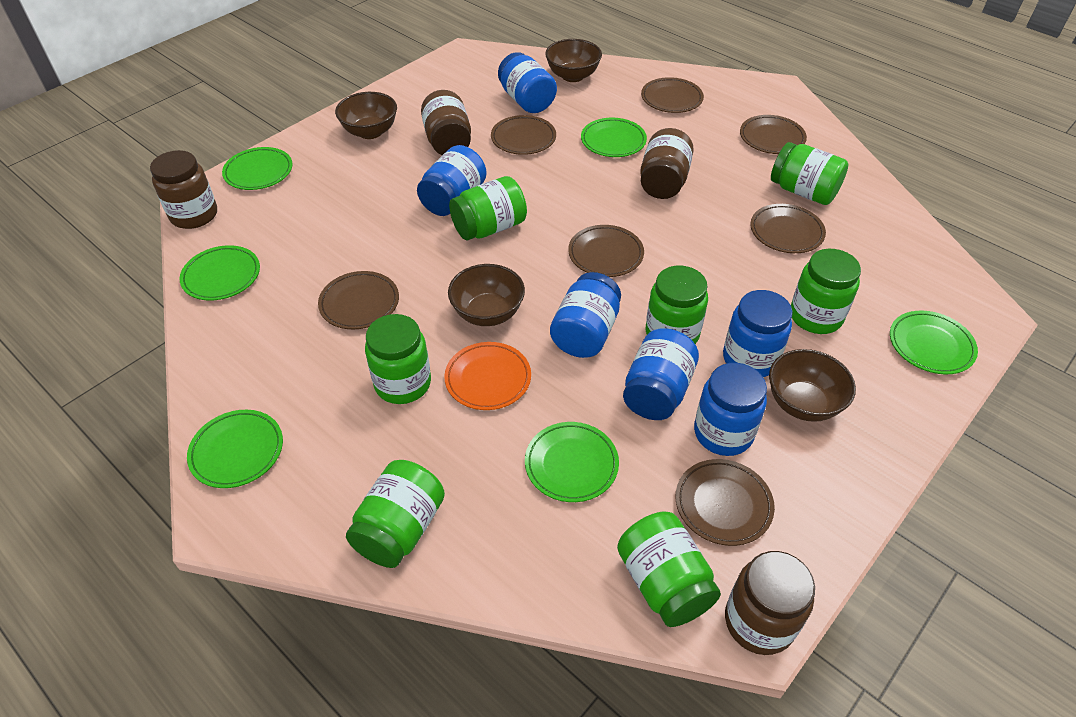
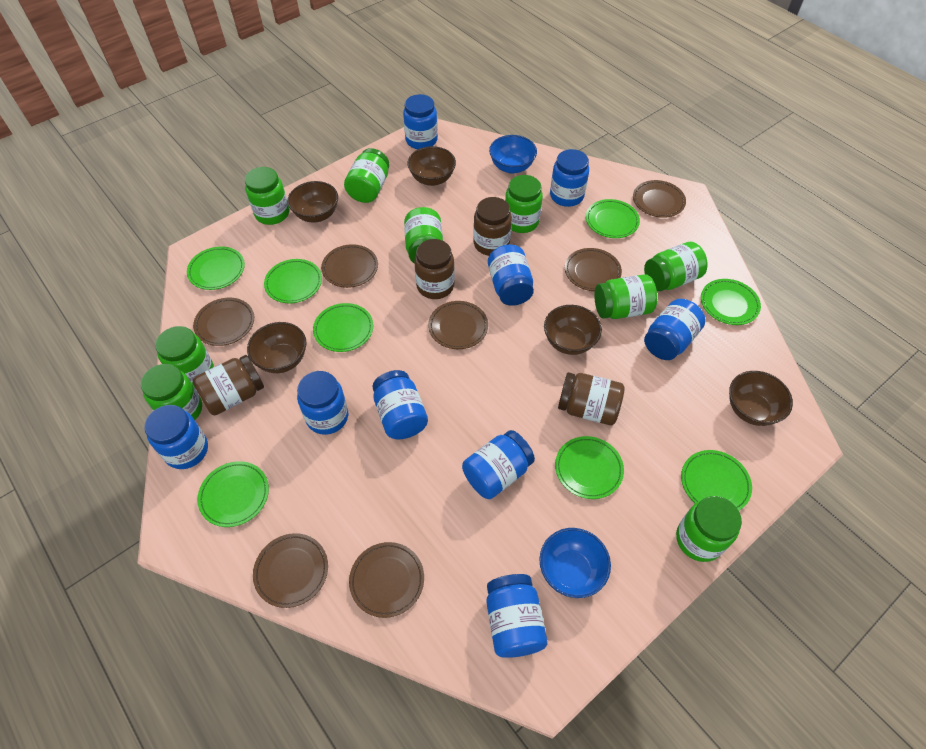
blue bowl: none = 0 -> [489,135,537,174] [539,528,611,598] = 2
blue jar: [417,145,487,216] [498,52,557,113] [550,272,621,358] [623,328,699,420] [694,363,767,456] [723,290,792,377] = 6 -> [144,405,208,469] [297,371,348,435] [372,370,428,439] [403,94,438,149] [462,430,535,499] [486,574,547,658] [488,245,534,306] [550,149,589,207] [644,299,706,360] = 9
brown bowl: [335,92,397,139] [448,264,525,326] [545,39,602,82] [769,349,856,422] = 4 -> [247,322,306,373] [287,181,338,223] [407,146,456,186] [544,305,602,355] [729,371,793,426] = 5
green jar: [346,460,445,568] [365,314,431,404] [449,176,527,240] [617,512,721,627] [646,266,708,344] [771,142,848,205] [791,249,861,334] = 7 -> [141,364,202,420] [155,326,214,387] [245,167,289,225] [344,148,390,203] [404,207,443,263] [505,175,543,233] [594,274,657,319] [644,242,708,291] [676,496,742,562] = 9
green plate: [180,245,260,301] [187,410,283,488] [222,147,293,190] [525,422,619,502] [581,118,647,157] [890,311,978,374] = 6 -> [187,246,245,290] [197,461,269,527] [264,259,322,303] [313,303,373,352] [555,436,624,499] [586,199,640,238] [681,450,752,510] [701,279,761,325] = 8
orange plate: [444,342,531,410] = 1 -> none = 0

